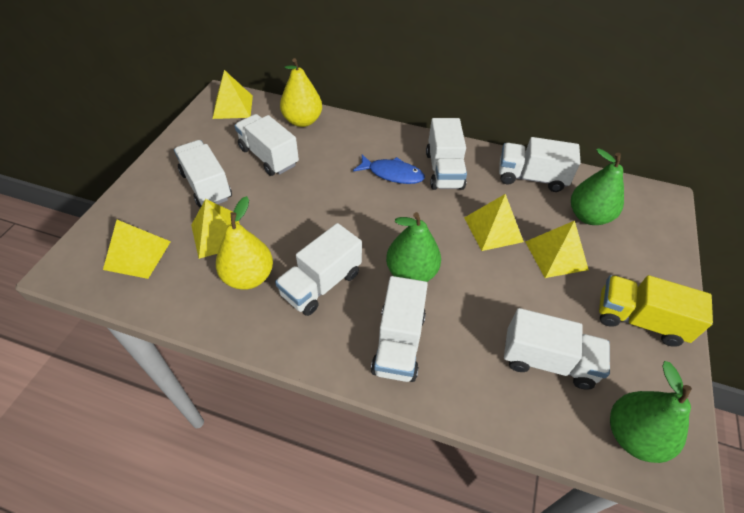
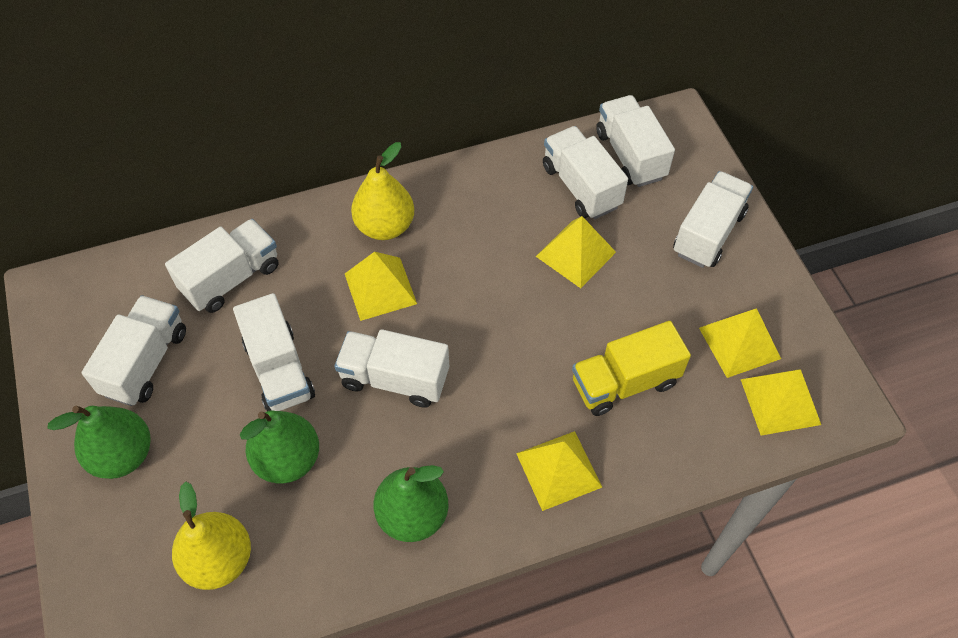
blue fish: [353,154,425,184] = 1 -> none = 0

